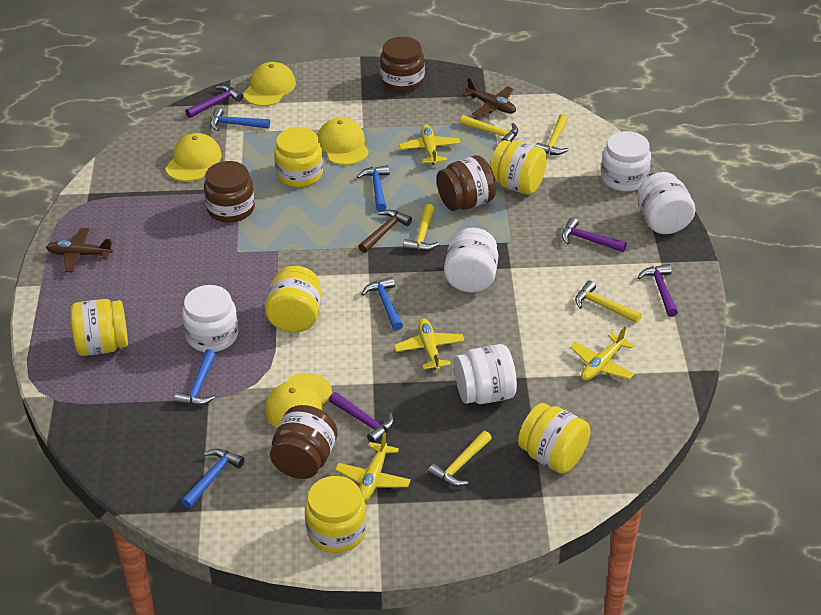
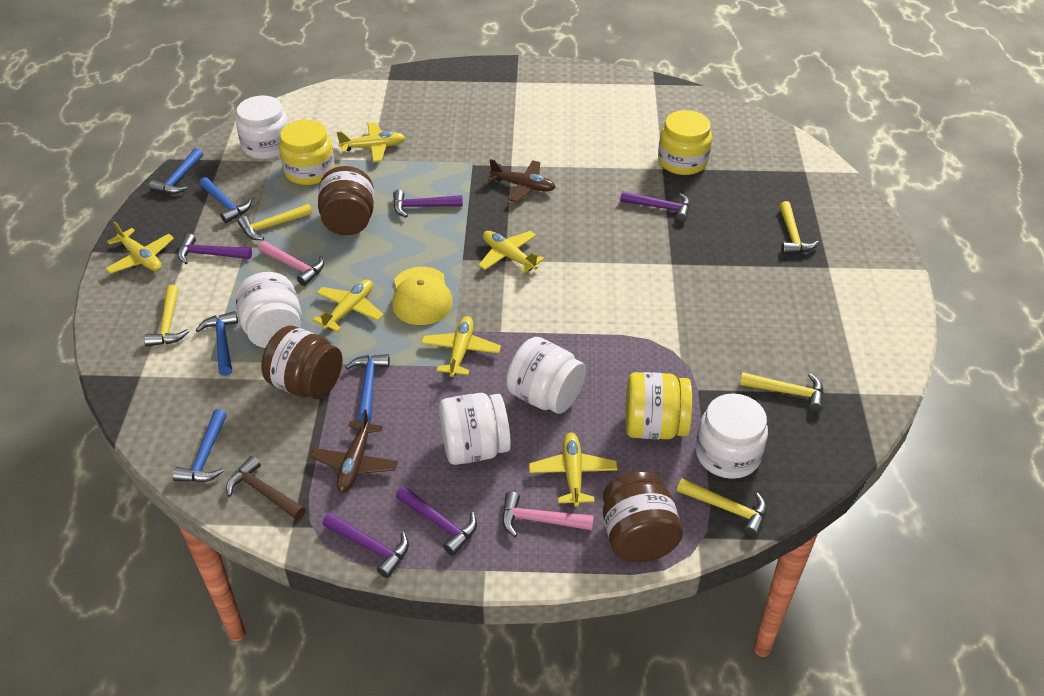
brown jar: [204,161,255,223] [270,405,338,479] [380,37,425,92] [437,155,496,211] = 4 -> [261,326,342,399] [318,166,374,235] [603,471,683,562] = 3
pink hammer: none = 0 -> [259,241,324,286] [502,492,594,537] = 2
purple hammer: [185,85,243,118] [329,392,394,443] [562,217,627,252] [637,264,678,317] = 4 -> [178,233,252,264] [323,512,409,578] [393,190,463,217] [396,486,477,556] [620,191,690,222] = 5
yellow cap: [165,133,222,182] [243,62,296,106] [265,373,332,428] [318,117,369,165] = 4 -> [392,267,453,325] = 1
yellow jar: [71,299,128,356] [265,266,322,332] [274,127,323,187] [305,476,367,553] [490,140,547,195] [518,403,590,473] = 6 -> [279,120,335,185] [625,372,692,439] [658,110,712,175] = 3
yellow plane: [335,432,411,502] [394,318,465,370] [399,124,460,165] [570,327,634,381] = 4 -> [105,221,174,274] [313,279,384,332] [336,122,405,162] [421,316,501,377] [478,231,545,273] [529,433,618,507] = 6

